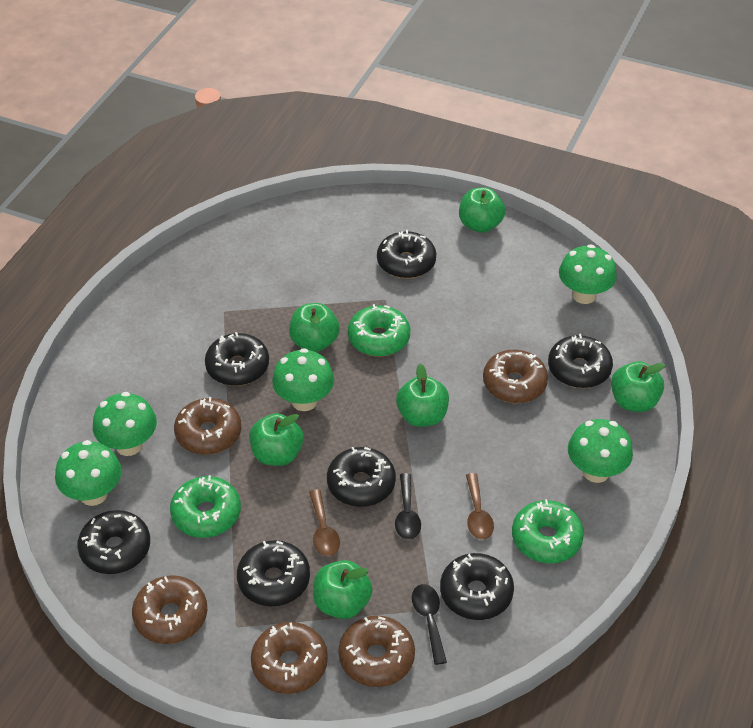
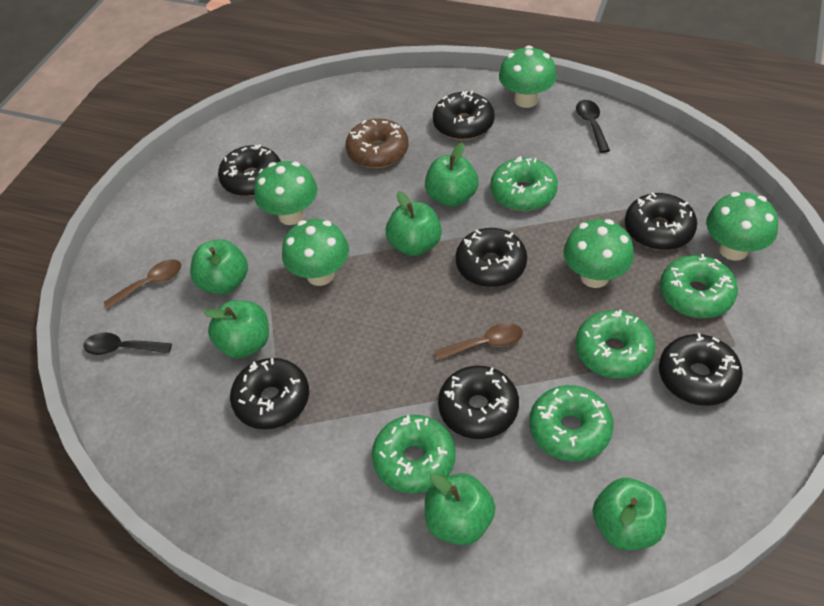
brown donut: [132,575,207,644] [174,397,241,455] [251,622,328,694] [338,616,415,687] [483,350,548,403] = 5 -> [346,119,408,168] = 1
green donut: [170,475,241,538] [348,304,410,357] [512,499,584,563] = 3 -> [372,415,456,494] [490,156,558,211] [529,385,613,462] [575,310,656,379] [660,254,738,318] = 5

